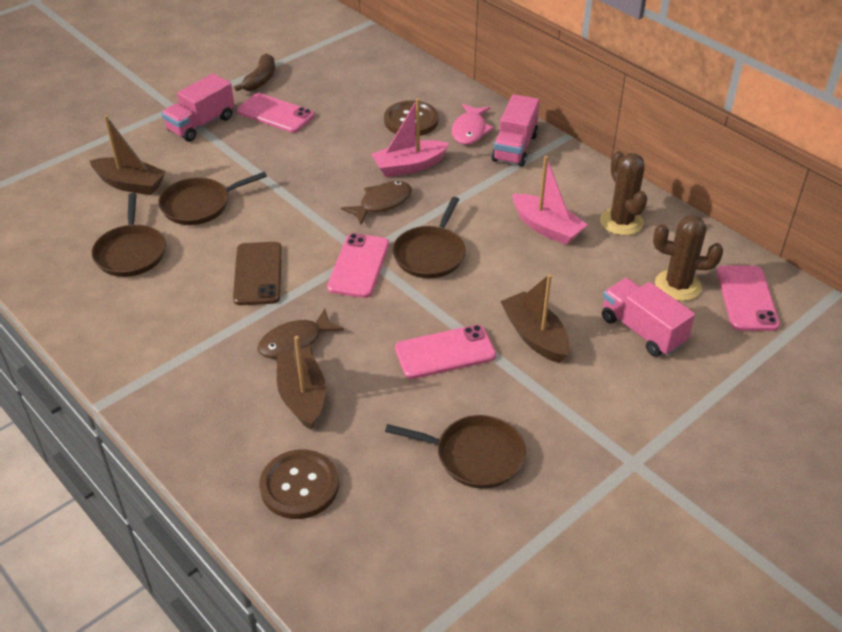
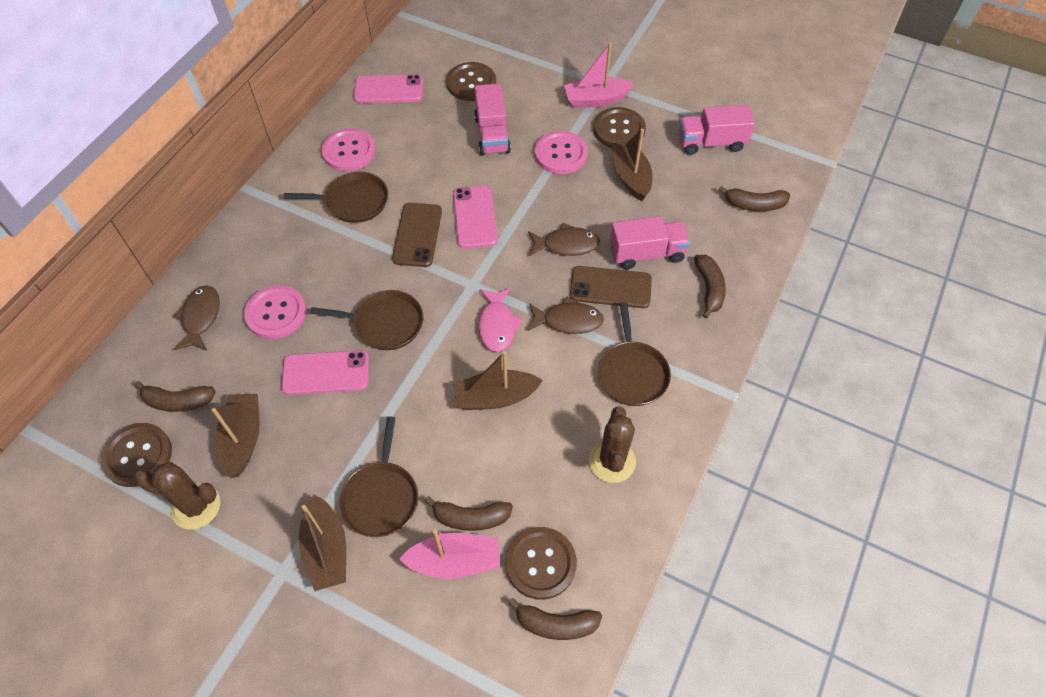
brown banana: [234,53,275,91] = 1 -> [135,381,216,412] [424,496,513,531] [508,598,602,640] [694,255,726,318] [719,186,790,211] = 5
brown boat: [90,115,166,195] [277,336,326,430] [500,274,570,363] = 3 -> [212,394,260,478] [298,495,346,591] [453,351,543,410] [611,129,652,201] = 4
brown button: [259,449,339,519] [384,100,439,136] = 2 -> [101,423,172,487] [446,62,496,101] [505,527,577,600] [593,107,646,147] = 4
brown fish: [257,308,344,359] [341,181,412,224] = 2 -> [173,286,220,350] [528,223,600,256] [528,297,604,334] = 3
brown phone: [233,242,282,305] = 1 -> [392,203,442,267] [570,266,652,308] = 2
pink button: none = 0 -> [244,285,306,339] [321,128,376,171] [535,131,588,174] = 3
pink phone: [237,93,314,133] [327,233,389,298] [395,325,496,379] [717,265,780,331] = 4 -> [281,350,369,395] [354,75,423,103] [453,185,498,248] = 3

